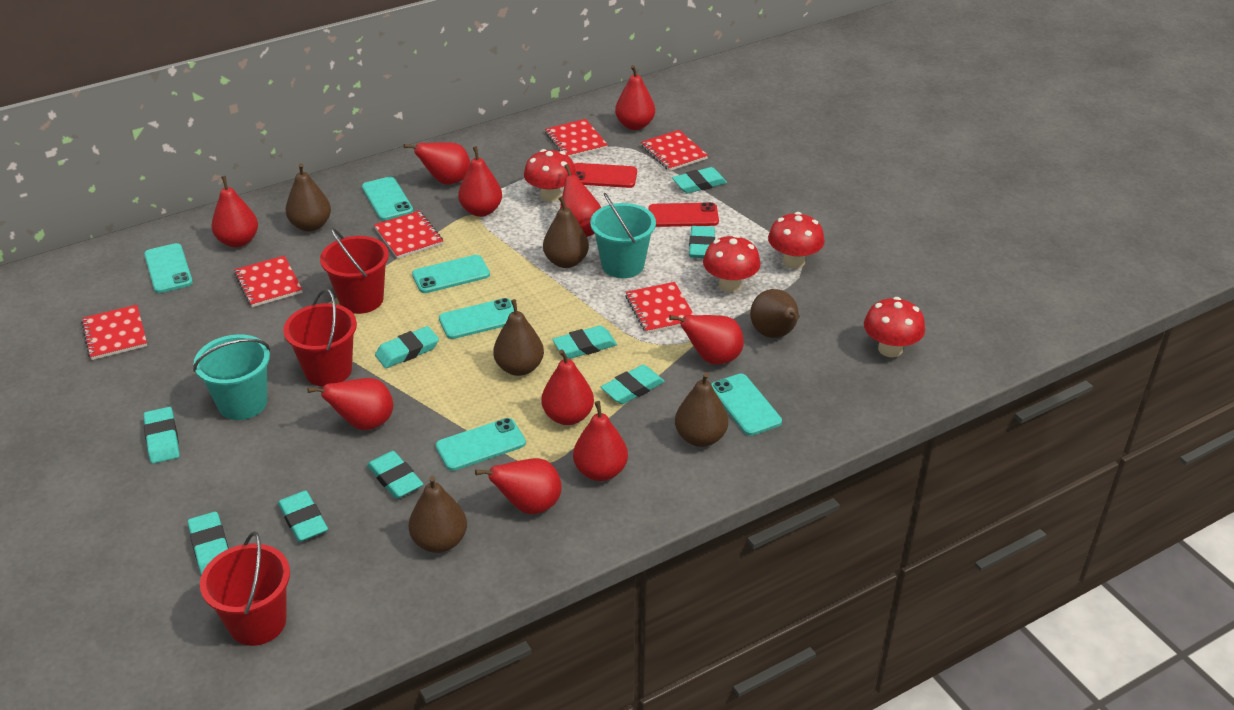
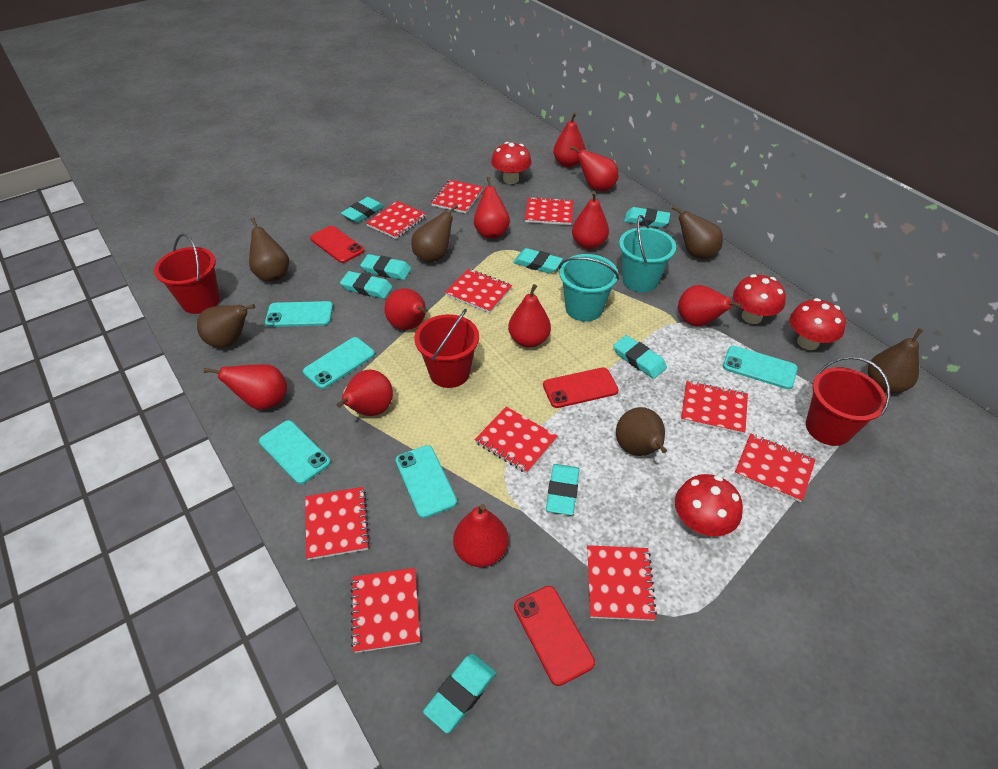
red notebook: [81,305,147,360] [234,256,302,307] [374,211,443,259] [545,119,608,158] [625,282,694,334] [641,130,708,171] = 6 -> [305,487,370,560] [351,568,420,653] [366,201,426,239] [431,180,483,213] [445,269,512,313] [475,407,557,474] [525,197,573,225] [587,545,657,621] [681,381,748,434] [734,434,816,502] = 10
red phone: [574,163,637,188] [649,202,719,227] = 2 -> [310,226,364,263] [514,586,595,686] [543,367,619,408] = 3
turquoise eraser: [143,407,180,464] [188,512,229,575] [278,491,328,542] [367,451,423,499] [375,326,439,368] [552,326,617,359] [601,365,665,404] [672,167,727,193] [689,226,715,258] = 9 -> [340,271,392,299] [341,197,384,223] [360,254,411,280] [423,654,496,733] [513,248,563,274] [546,464,579,515] [613,335,667,379] [624,207,670,228] = 8
turquoise phone: [144,243,193,293] [362,177,413,221] [412,255,490,293] [436,418,526,471] [439,298,514,339] [711,374,782,436] = 6 -> [259,420,331,484] [265,301,333,327] [303,337,375,389] [395,445,457,518] [723,346,798,389] = 5

